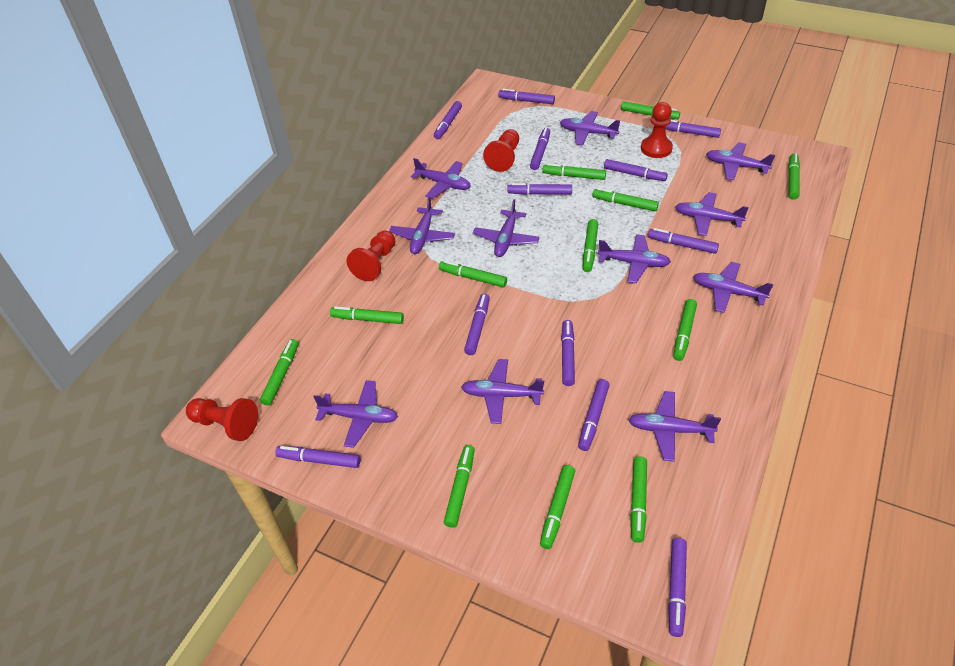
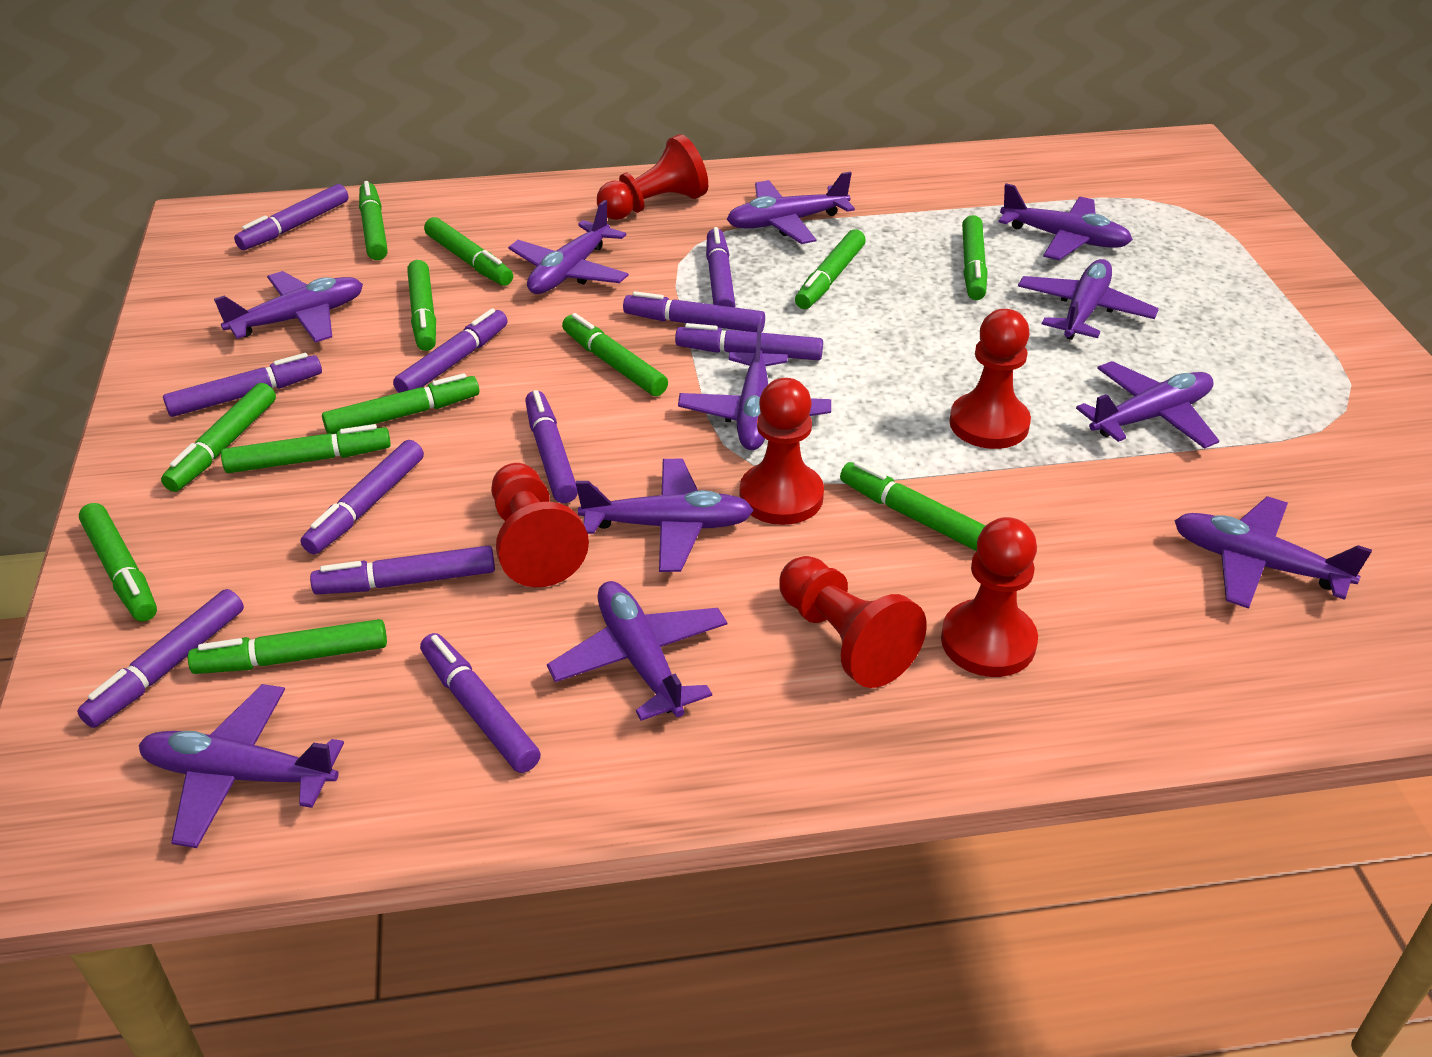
purple marker: [275,446,360,468] [434,101,462,139] [464,294,490,355] [499,89,555,104] [507,183,572,195] [530,128,550,170] [561,320,575,386] [578,379,609,451] [604,159,668,181] [648,228,719,254] [666,120,721,138] [668,538,687,637] = 12 -> [77,589,244,728] [163,353,322,417] [234,184,349,250] [301,440,424,554] [310,545,495,595] [393,308,508,393] [420,633,541,773] [525,390,578,503] [623,291,765,333] [675,323,823,361] [706,227,735,307] = 11
red pawn: [186,398,258,441] [346,230,395,281] [483,129,519,172] [641,102,673,158] = 4 -> [491,463,589,587] [597,134,708,220] [740,378,824,525] [779,556,927,688] [941,517,1038,677] [949,309,1031,449] = 6

